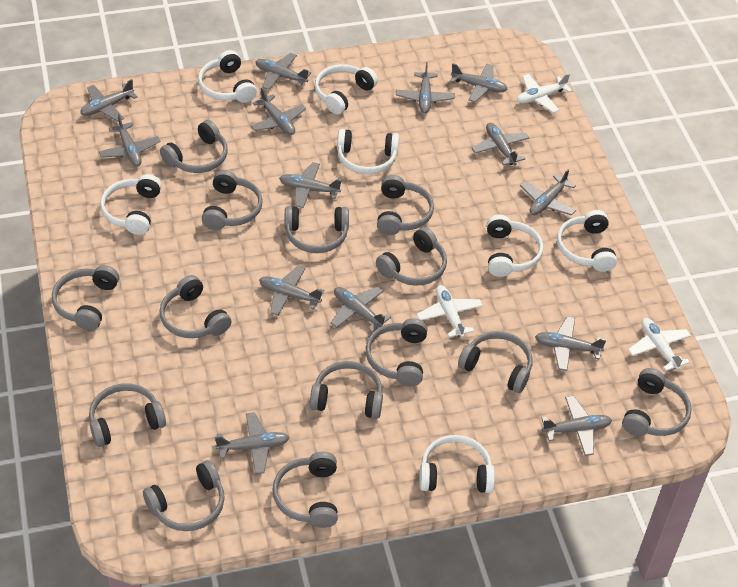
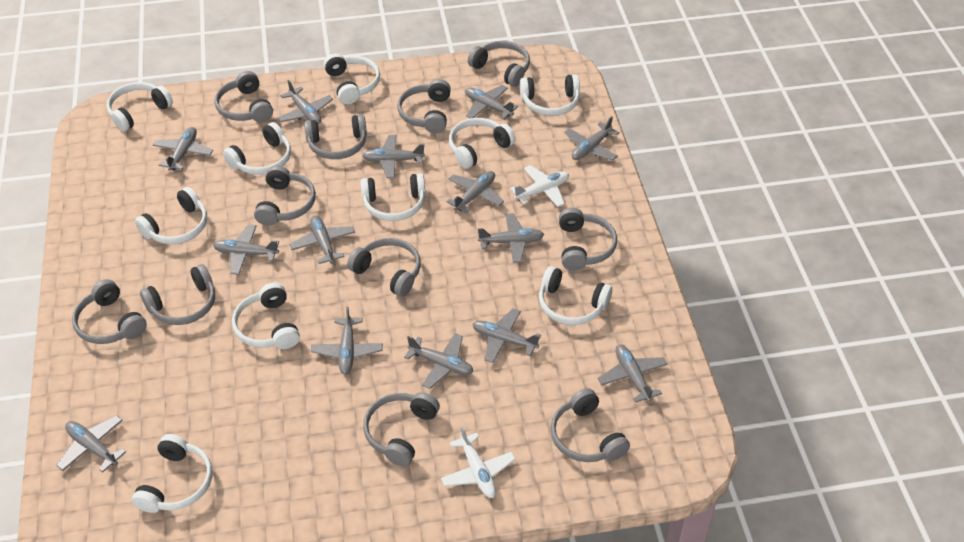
grey headphones: [52,265,119,330] [89,383,166,447] [143,460,225,531] [159,275,232,338] [160,120,228,173] [202,170,263,230] [272,452,338,528] [285,206,349,253] [310,361,383,419] [366,318,428,386] [376,227,447,286] [377,175,434,235] [458,331,533,393] [622,368,692,436] = 14 -> [72,279,147,344] [140,264,215,325] [214,71,273,122] [254,166,316,226] [304,114,367,159] [347,238,421,297] [363,392,440,466] [397,79,451,133] [468,41,530,87] [550,388,630,462] [559,208,617,271] = 11
white headphones: [100,174,162,235] [198,50,257,103] [315,64,378,115] [337,129,399,174] [419,435,495,493] [487,215,543,277] [557,210,617,272] = 7 -> [107,82,173,132] [132,434,212,513] [135,187,207,244] [223,122,291,175] [232,283,300,349] [324,53,380,104] [360,173,425,221] [449,118,515,169] [520,74,580,116] [539,266,612,325] = 10
white plane: [417,285,483,338] [517,73,572,113] [628,318,691,371] = 3 -> [441,426,516,498] [510,165,569,207] = 2

